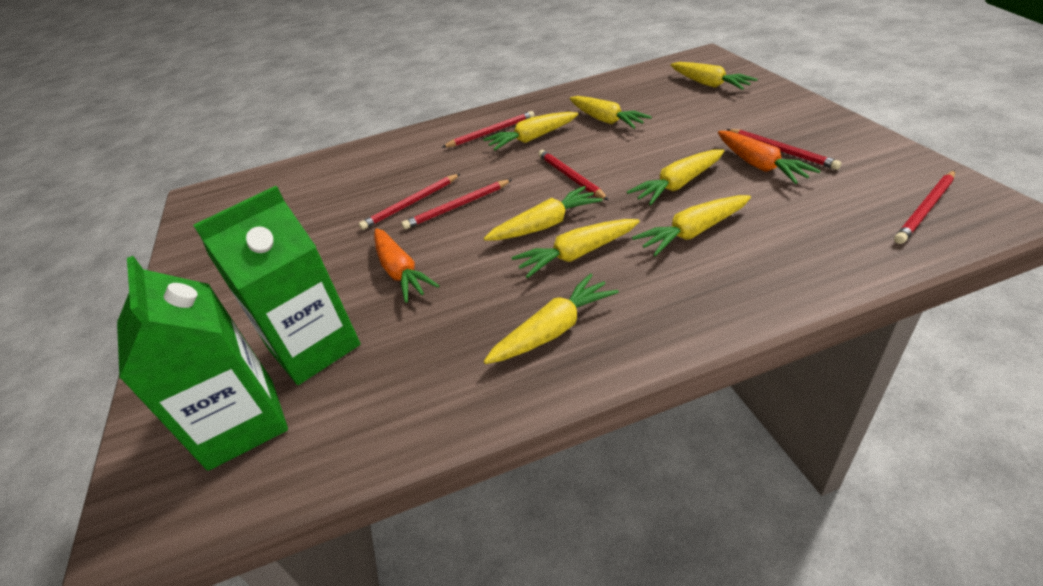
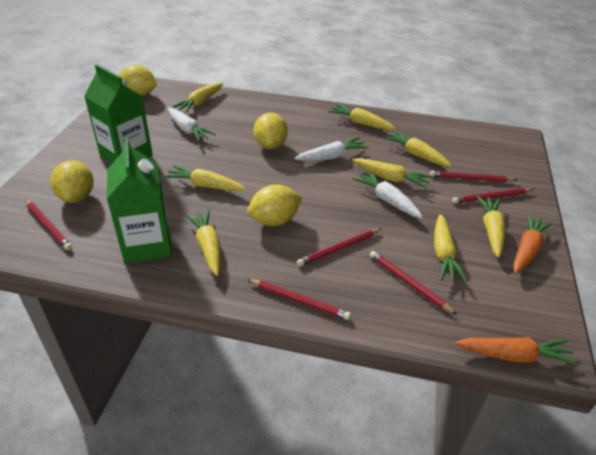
white carrot: none = 0 -> [168,108,216,142] [295,137,369,161] [352,170,423,218] = 3
yellow lemon: none = 0 -> [50,160,94,203] [118,65,157,96] [247,184,302,226] [254,113,288,149] = 4

